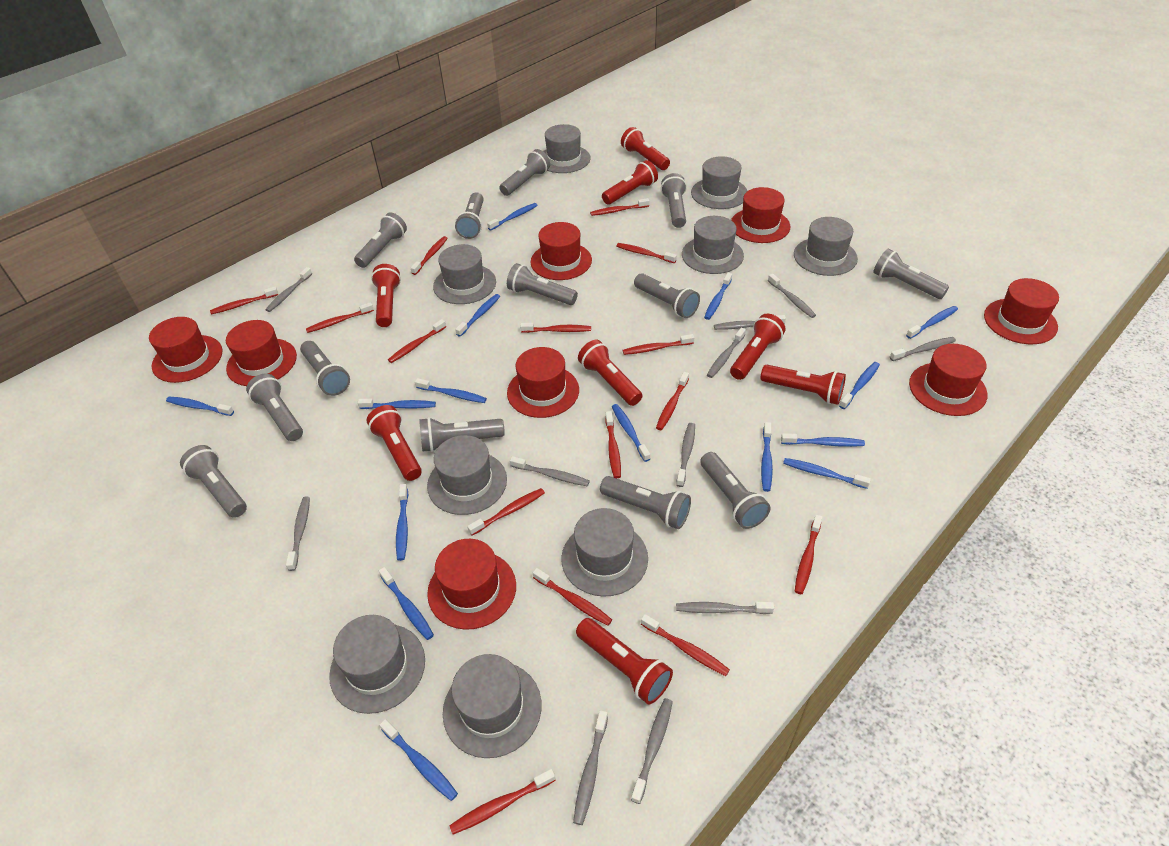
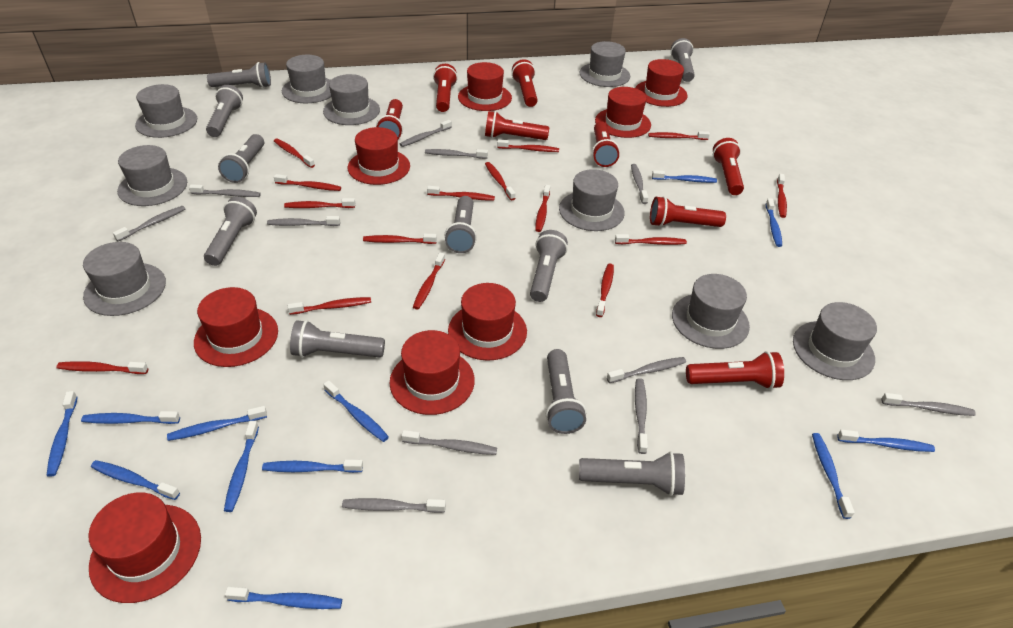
blue toothbrush: [166,397,234,416] [358,399,436,409] [379,567,434,640] [379,719,458,801] [396,484,408,561] [415,378,487,403] [455,294,500,337] [487,203,538,231] [612,404,650,462] [704,273,732,320] [761,422,773,492] [781,433,865,447] [783,458,871,489] [839,362,880,409] [906,306,958,339] = 15 -> [46,391,77,477] [81,411,180,424] [91,460,180,500] [167,406,267,441] [224,421,259,512] [225,587,342,609] [262,459,363,473] [323,380,389,442] [652,170,717,183] [766,198,782,247] [812,433,855,519] [837,429,935,452] = 12
grey flashlight: [180,445,247,518] [246,373,303,441] [300,341,350,396] [354,212,407,268] [419,417,505,452] [455,192,484,239] [499,149,550,196] [507,263,578,305] [600,476,691,529] [634,274,700,318] [661,173,687,228] [700,452,771,529] [873,249,949,299] = 13 -> [204,197,257,266] [206,85,243,137] [207,62,271,88] [218,134,264,183] [290,320,385,358] [444,196,477,253] [530,230,568,302] [546,349,586,434] [579,452,685,496] [671,38,695,82] = 10

